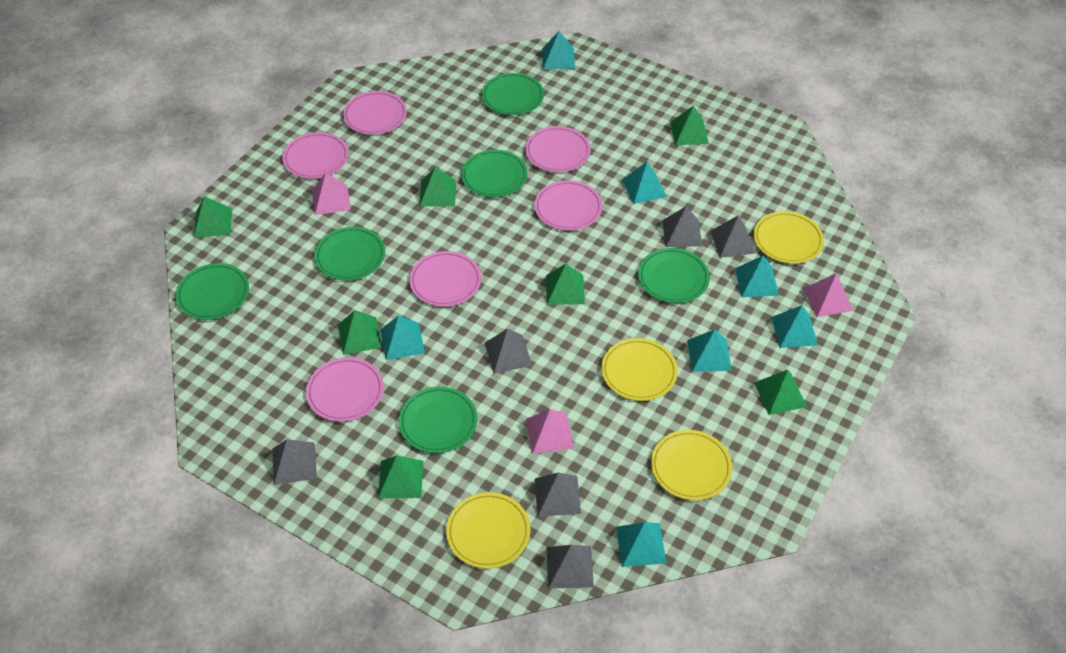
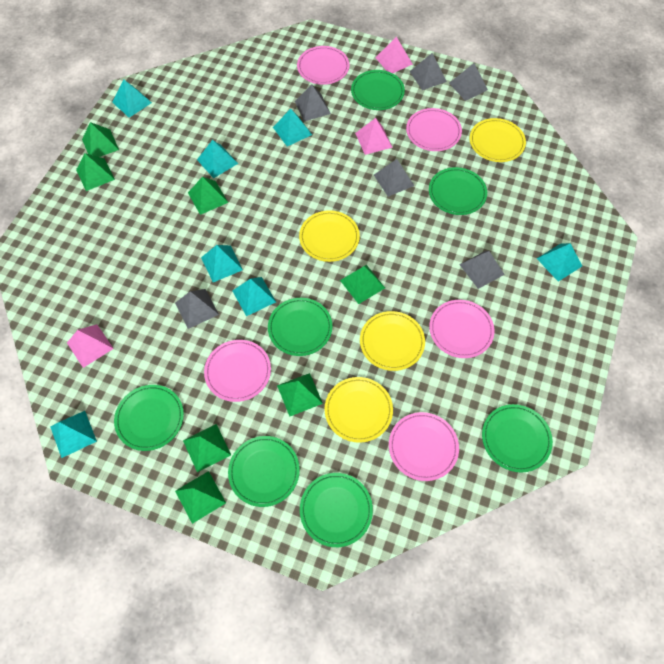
green plate: [175,263,249,320] [314,227,385,281] [399,386,477,453] [461,150,528,197] [482,73,544,115] [638,248,710,303] = 6 -> [114,385,184,451] [228,436,300,507] [268,298,332,356] [300,473,373,547] [351,70,405,110] [429,167,487,215] [482,404,553,473] = 7
pink plate: [283,132,349,179] [306,357,384,422] [343,91,407,135] [409,251,481,307] [525,126,591,172] [534,180,602,231] = 6 -> [204,340,271,402] [297,46,350,85] [389,412,459,481] [406,108,462,151] [429,300,494,358] = 5

